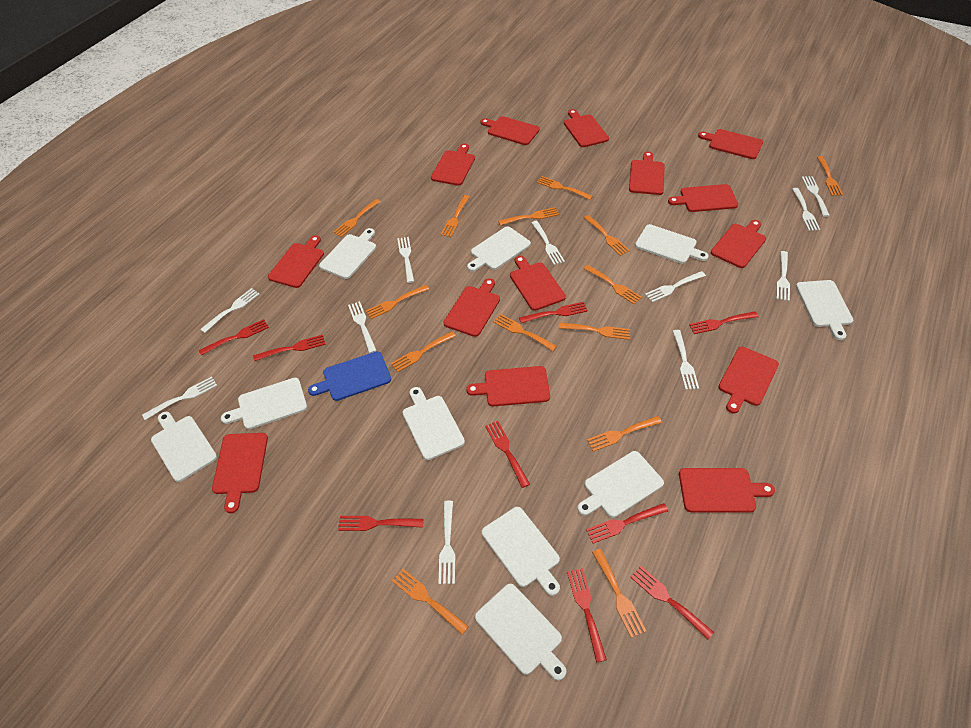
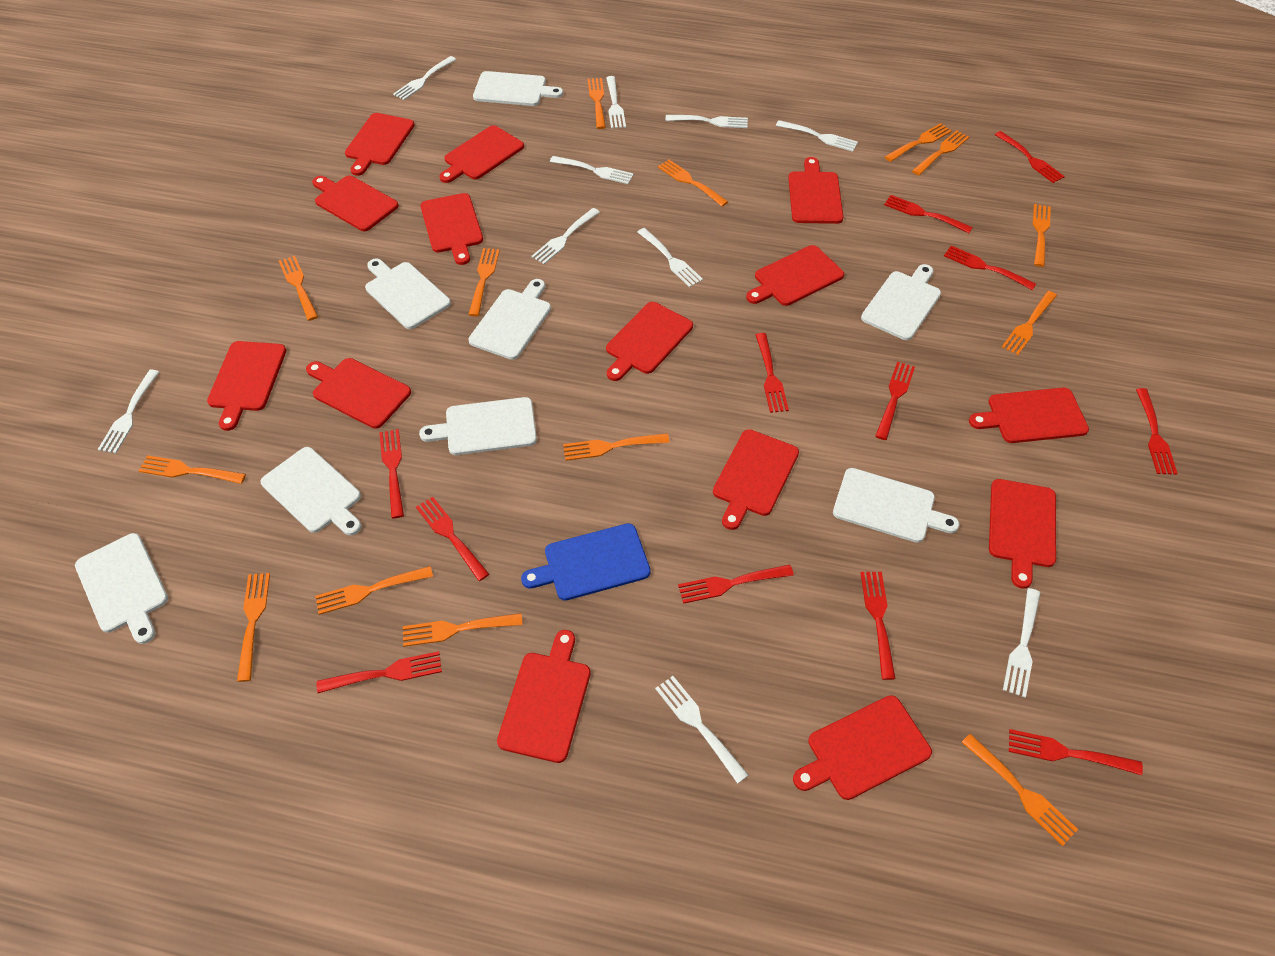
red fork: [199,319,269,356] [253,335,326,361] [338,516,423,531] [485,421,530,488] [519,302,588,323] [567,568,607,662] [586,503,668,543] [630,566,714,640] [689,311,759,334] = 9 -> [316,651,442,693] [379,429,404,518] [416,497,489,581] [678,565,794,604] [756,333,789,413] [860,572,896,680] [875,362,915,440] [884,195,973,233] [944,245,1036,290] [995,131,1065,183] [1009,729,1143,775] [1136,388,1178,475] = 12
white cutting board: [151,412,217,482] [221,378,307,429] [319,228,376,279] [402,387,465,460] [467,226,531,272] [475,584,566,680] [482,507,560,596] [577,451,664,518] [635,224,709,264] [796,280,853,340] = 10 -> [75,533,168,644] [261,447,361,536] [365,258,451,329] [419,397,537,455] [468,279,551,360] [473,71,563,106] [833,468,959,543] [861,264,941,340] = 8
white fork: [142,377,217,420] [200,288,260,333] [348,301,377,353] [397,237,414,283] [439,501,455,584] [531,221,565,265] [645,271,706,302] [673,330,699,390] [776,251,790,301] [792,188,820,231] [802,176,830,217] = 11 -> [98,370,159,453] [393,56,456,100] [531,208,600,264] [550,156,634,184] [606,76,626,129] [638,228,703,287] [655,676,748,784] [665,115,748,128] [776,120,858,152] [1003,588,1040,698] = 10

